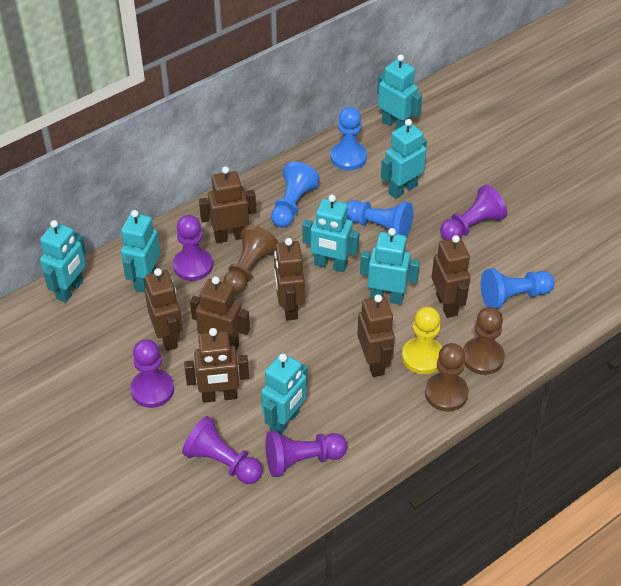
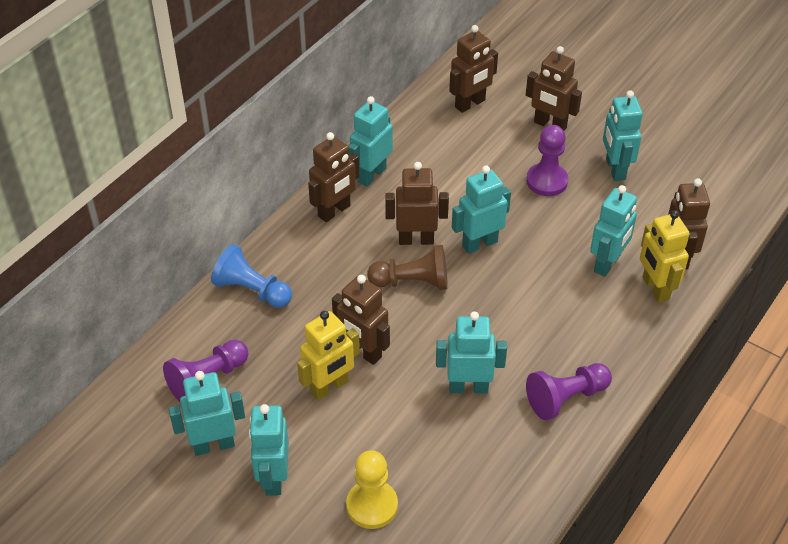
blue pawn: [271,161,320,228] [331,107,367,170] [347,200,413,238] [481,268,555,309] = 4 -> [211,244,292,308] = 1
brown pawn: [223,225,278,294] [425,343,469,411] [463,307,505,375] = 3 -> [367,245,448,290] = 1
brown robot: [145,268,183,351] [184,328,249,403] [190,276,250,351] [199,166,256,243] [274,238,305,320] [357,294,395,377] [432,235,470,318] = 7 -> [308,132,360,222] [332,275,390,365] [385,162,449,245] [449,25,498,113] [526,46,582,131] [668,178,710,270] = 6
purple pawn: [130,340,174,408] [173,215,213,281] [182,416,263,484] [265,431,347,477] [440,185,507,240] = 5 -> [163,340,248,402] [526,125,568,196] [526,363,612,420] = 3
yellow robot: none = 0 -> [297,311,360,401] [640,210,690,302] = 2

